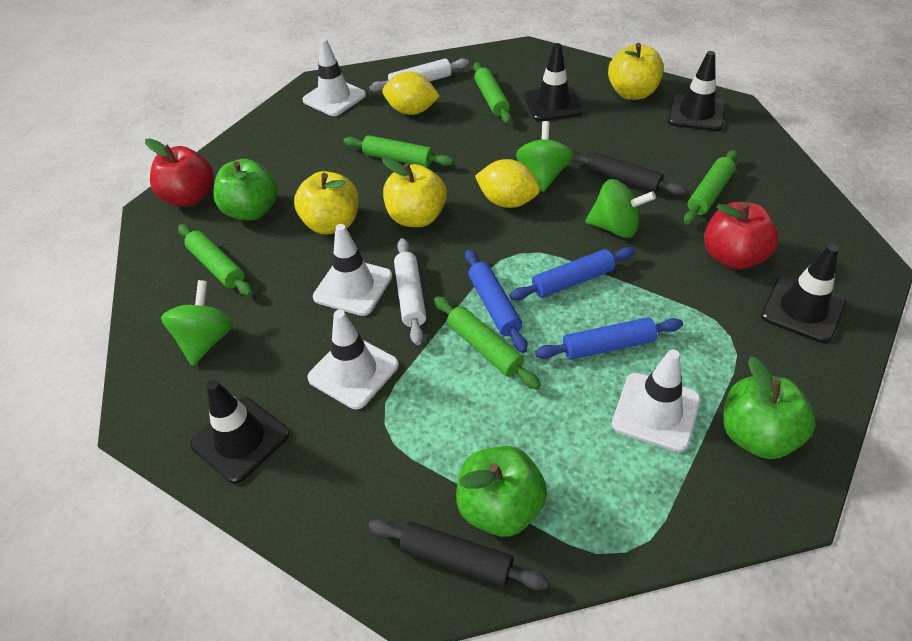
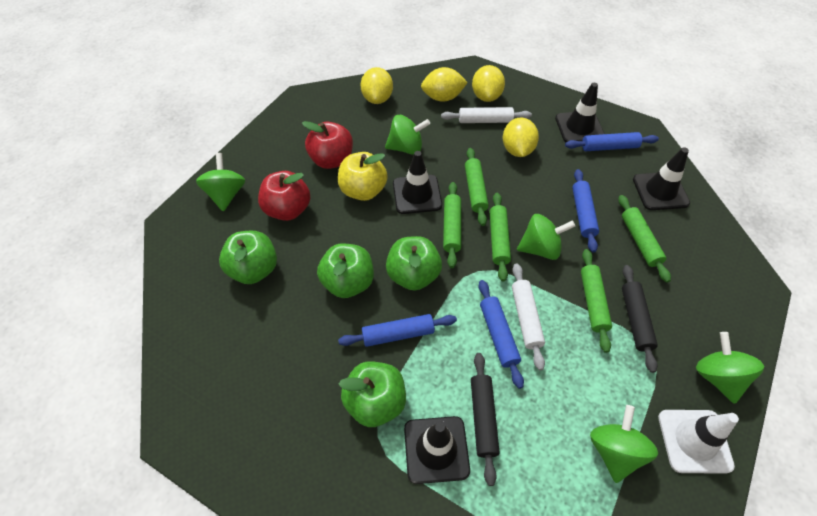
blue rolling pin: [465,249,527,353] [509,247,635,301] [535,317,683,360] = 3 -> [338,314,457,347] [478,280,524,389] [565,132,659,151] [572,169,599,253] = 4
green apple: [213,159,278,220] [456,446,547,537] [723,356,816,459] = 3 -> [219,231,277,284] [317,243,374,298] [338,361,406,427] [386,236,442,290] = 4
green spinning top: [161,280,234,366] [516,121,573,192] [585,179,656,238] = 3 -> [196,153,245,211] [385,115,430,155] [517,214,575,260] [590,405,658,483] [696,332,764,404] = 5
white traffic cone: [302,38,366,116] [307,310,399,409] [313,224,392,316] [612,349,700,452] = 4 -> [658,410,739,474] = 1
yellow apple: [294,171,359,234] [382,157,447,227] [608,43,664,100] = 3 -> [338,152,388,201] = 1
yellow lemon: [382,72,440,115] [475,159,540,208] = 2 -> [360,67,393,104] [421,67,468,101] [472,65,505,102] [503,117,539,157] = 4

